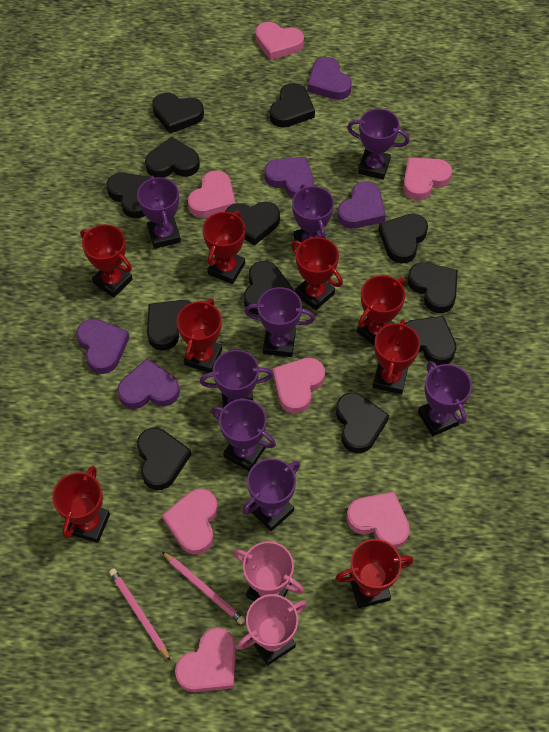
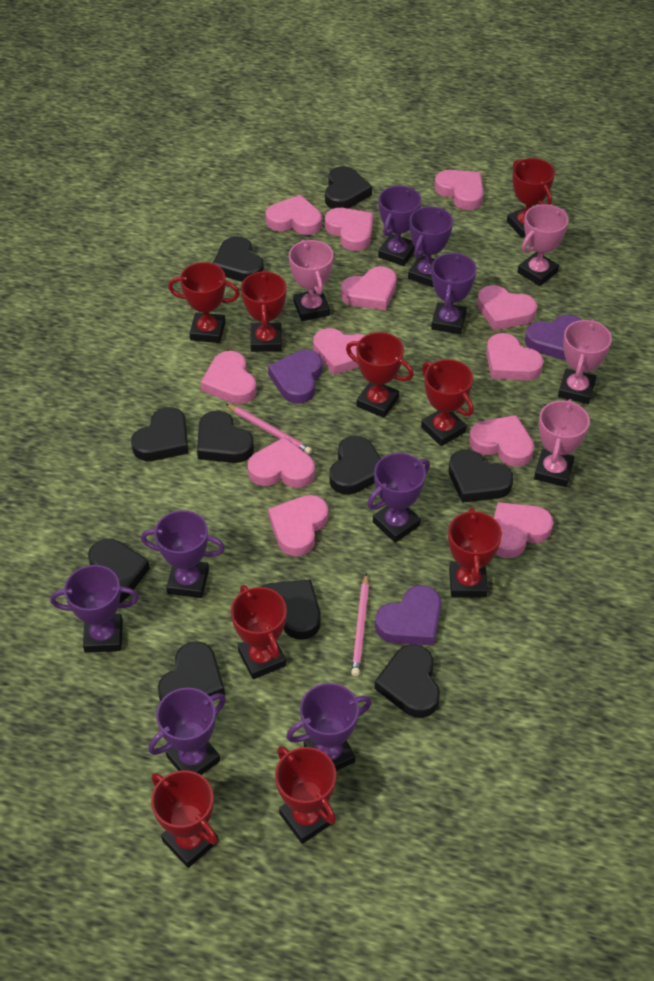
black heart: [107,173,150,218] [137,428,191,490] [145,137,200,178] [147,300,192,351] [152,93,204,133] [225,201,280,246] [244,261,293,315] [270,83,315,128] [336,393,389,453] [379,214,428,264] [405,316,457,366] [408,263,458,313] = 12 -> [88,539,150,603] [131,407,189,461] [158,641,225,702] [197,410,254,463] [213,236,264,282] [262,580,321,640] [325,166,372,209] [329,436,381,495] [374,644,440,718] [449,450,513,503] = 10
pink heart: [162,489,218,555] [175,627,236,692] [188,171,235,218] [255,22,304,60] [273,358,325,414] [346,491,410,549] [403,158,452,201] = 7 -> [201,351,257,404] [248,437,315,488] [266,195,322,235] [268,495,328,557] [313,328,365,375] [325,208,373,251] [341,266,397,310] [434,170,484,210] [469,415,534,467] [477,285,537,330] [486,333,543,380] [494,502,553,558] = 12
pink trophy: [233,541,304,601] [237,594,307,666] = 2 -> [289,240,333,321] [518,204,569,286] [534,399,590,487] [558,319,612,404] = 4
purple heart: [76,319,130,374] [117,359,180,409] [264,157,314,198] [307,57,352,100] [337,182,386,229] = 5 -> [268,350,322,404] [375,585,441,645] [525,315,581,360] = 3
red trophy: [52,466,110,543] [80,224,133,298] [177,298,222,373] [203,211,245,284] [291,237,343,311] [335,539,413,608] [357,275,405,345] [373,319,420,394] = 8 -> [151,770,219,868] [168,262,240,343] [231,585,287,679] [241,270,287,352] [275,746,336,844] [346,332,414,418] [421,359,474,446] [448,507,502,597] [507,158,555,238] = 9

